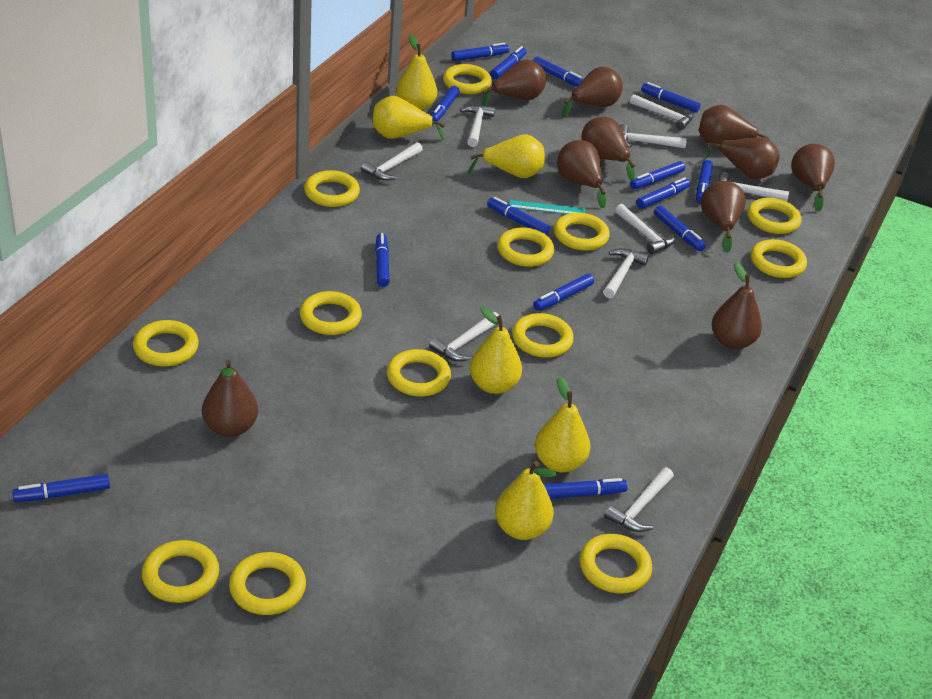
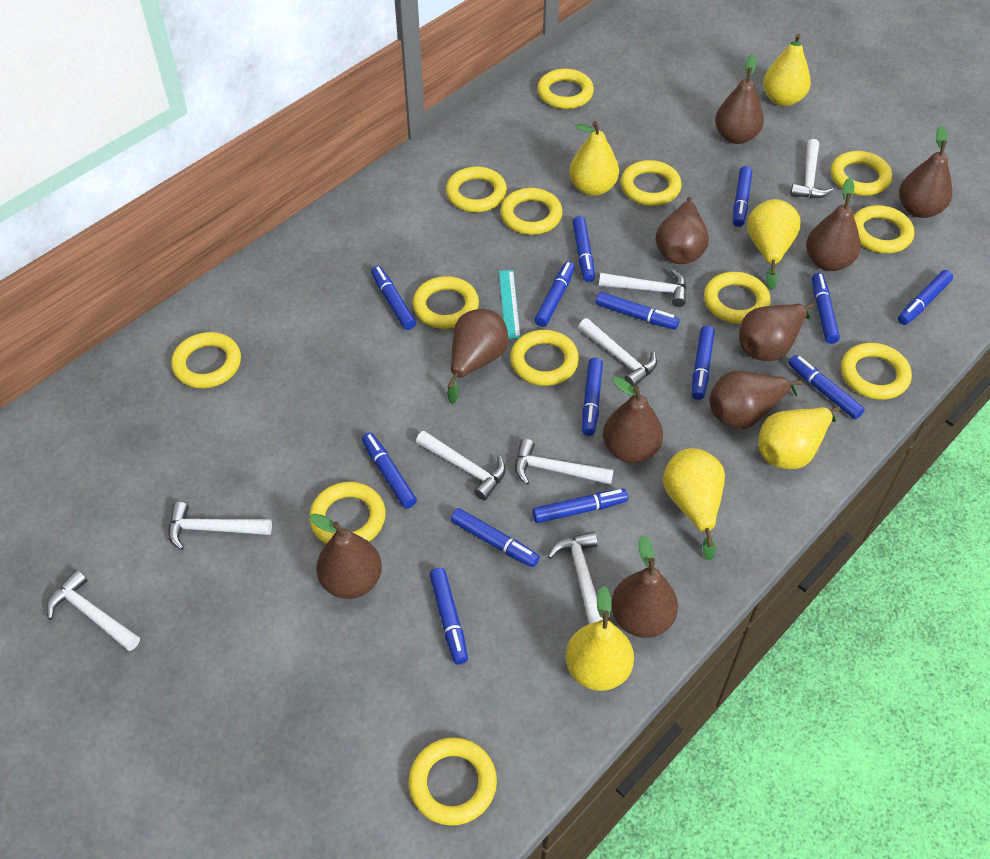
white hammer: [361,142,423,181] [429,312,499,361] [460,105,495,147] [603,248,649,298] [604,467,674,532] [615,204,675,254] [620,124,687,148] [630,94,693,130] [719,172,789,202] = 9 -> [47,570,140,651] [169,502,272,550] [416,431,506,500] [515,439,614,485] [548,531,603,624] [578,318,657,386] [599,269,687,307] [790,139,833,198] = 8

